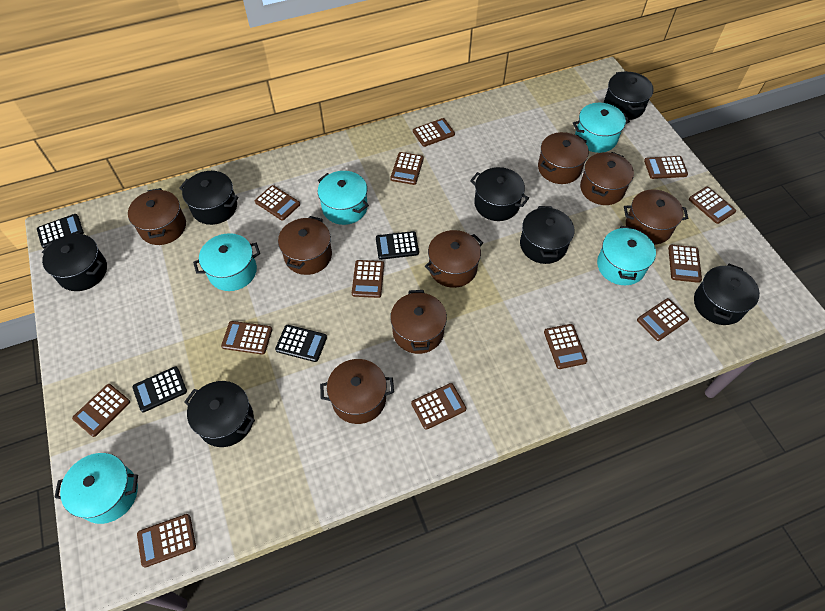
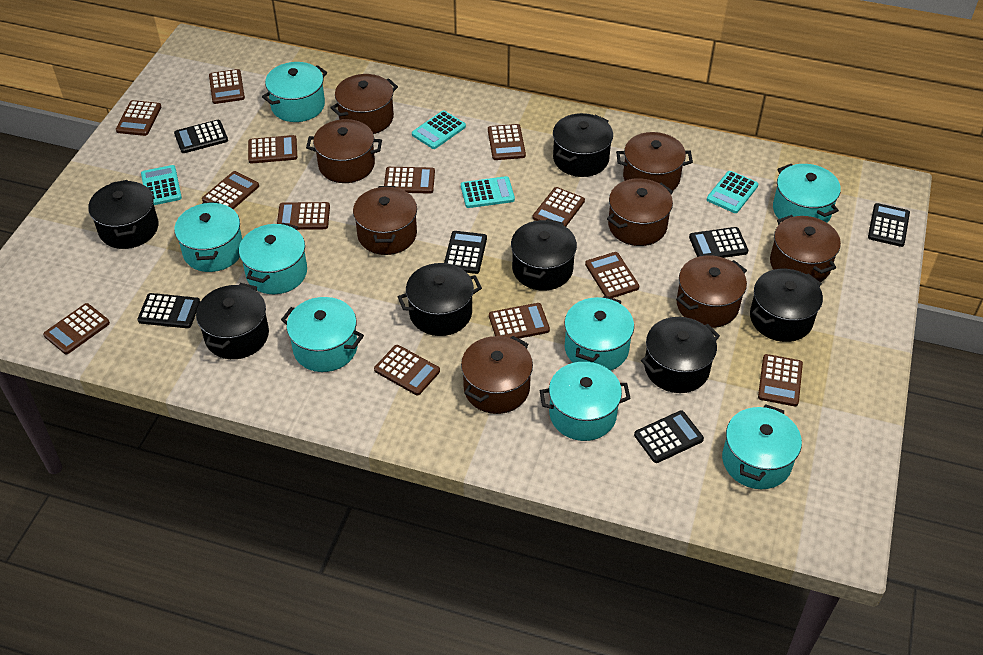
black calculator: [37,214,84,249] [132,366,187,412] [275,325,327,362] [376,231,419,260] = 4 -> [137,293,200,328] [174,120,228,153] [444,231,487,274] [634,411,704,463] [689,227,748,258] [868,203,910,247] = 6
turquoise calculator: none = 0 -> [141,165,182,205] [412,110,466,149] [461,176,515,208] [707,171,758,213] = 4
turquoise pot: [54,453,138,524] [193,233,260,291] [318,171,369,225] [573,103,630,153] [597,226,656,285] = 5 -> [174,202,242,272] [239,222,307,294] [262,62,327,122] [281,297,364,372] [540,362,631,441] [564,296,634,371] [722,404,802,489] [773,164,841,222] = 8

